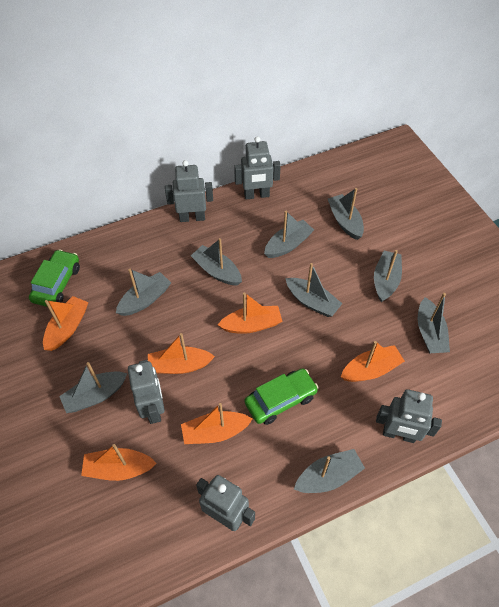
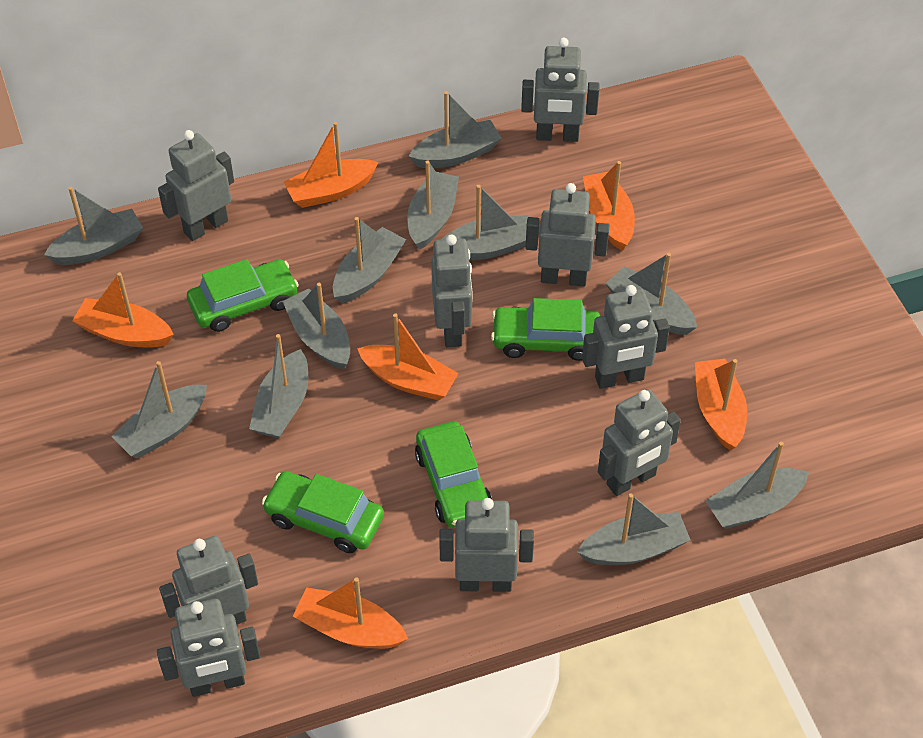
green car: [29,249,80,307] [244,368,319,425] = 2 -> [187,259,299,332] [262,471,384,553] [415,421,492,527] [491,298,600,361] = 4
grey boat: [59,362,127,413] [116,269,171,316] [191,238,242,286] [264,211,314,258] [286,263,342,317] [294,449,365,493] [328,188,364,240] [374,250,402,302] [418,293,450,354] = 9 -> [44,187,143,265] [112,361,207,458] [249,334,308,438] [282,283,350,370] [333,217,406,304] [407,160,459,250] [409,91,502,168] [441,185,529,260] [577,494,690,565] [606,253,697,335] [705,442,809,529] = 11
grey robot: [128,360,165,424] [165,160,213,222] [196,475,255,531] [234,136,281,199] [376,389,442,443] = 5 -> [157,599,260,697] [158,130,234,241] [159,536,258,624] [431,235,473,347] [439,498,534,592] [521,38,599,142] [526,183,609,287] [582,285,670,389] [598,389,681,496] = 9

